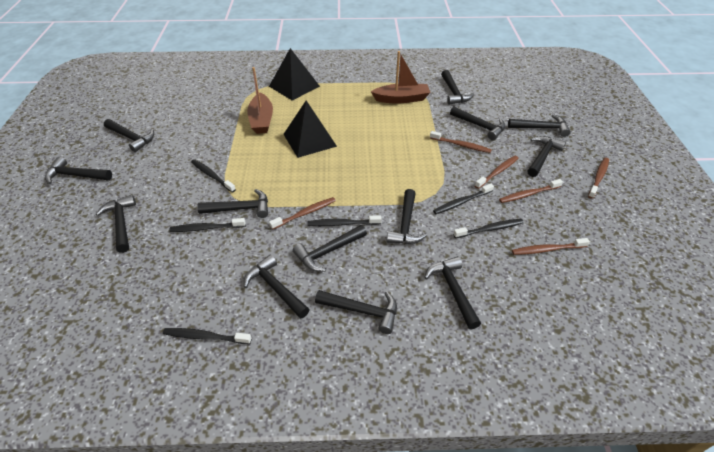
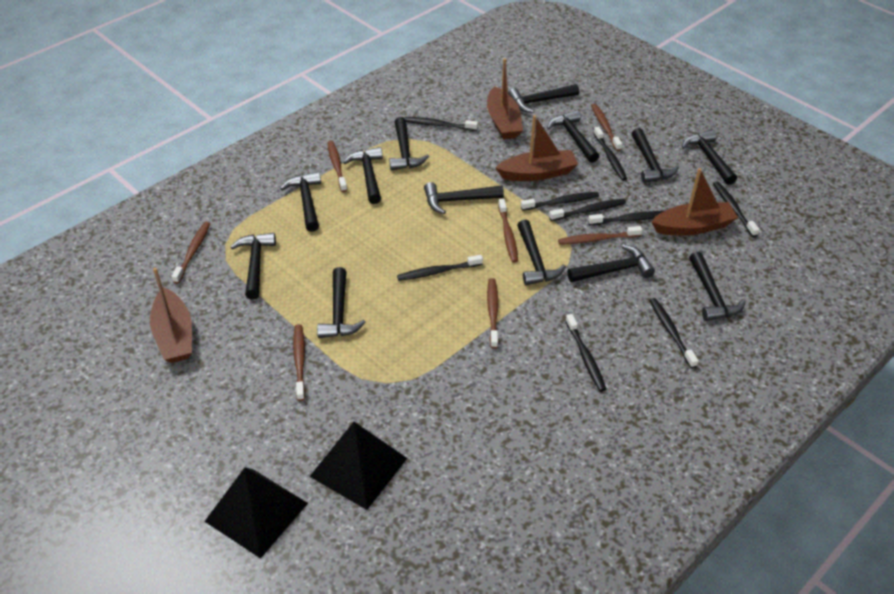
black toothbrush: [163,328,252,344] [169,218,246,232] [191,159,236,193] [307,215,382,226] [433,184,494,214] [453,219,524,238] = 6 -> [397,255,483,281] [404,117,478,131] [521,192,599,211] [549,199,626,221] [566,314,606,391] [588,211,664,225] [594,127,627,181] [649,298,698,368] [713,182,760,237] = 9
brown boat: [247,67,273,134] [371,51,431,103] = 2 -> [150,268,192,363] [487,58,523,140] [495,115,578,181] [651,168,738,236] = 4
brown toothbrush: [269,197,336,230] [430,131,492,153] [475,156,518,189] [499,179,563,203] [512,238,590,255] [588,158,609,199] = 6 -> [171,222,210,284] [293,324,305,401] [327,141,347,192] [487,278,499,349] [498,199,518,263] [558,226,642,245] [591,104,622,151] = 7

